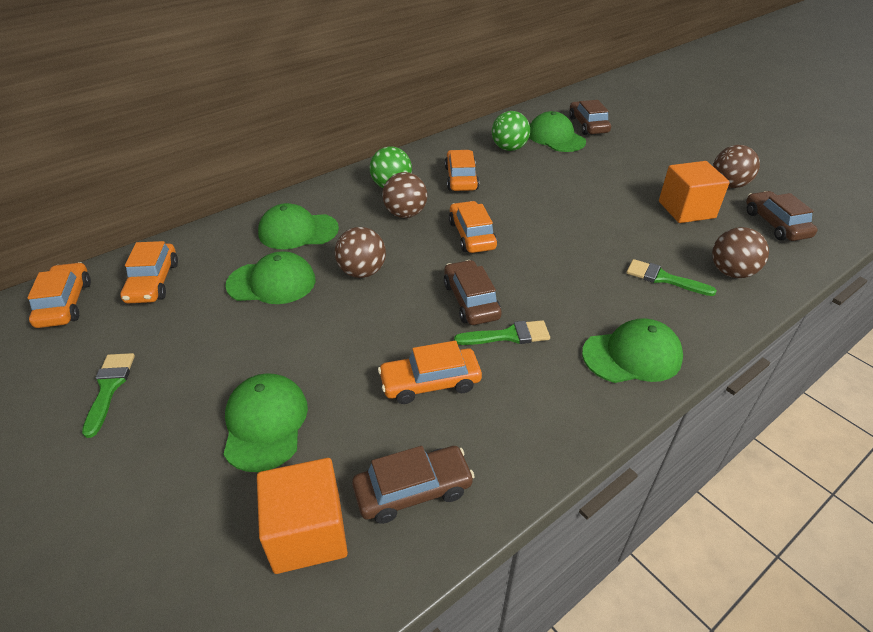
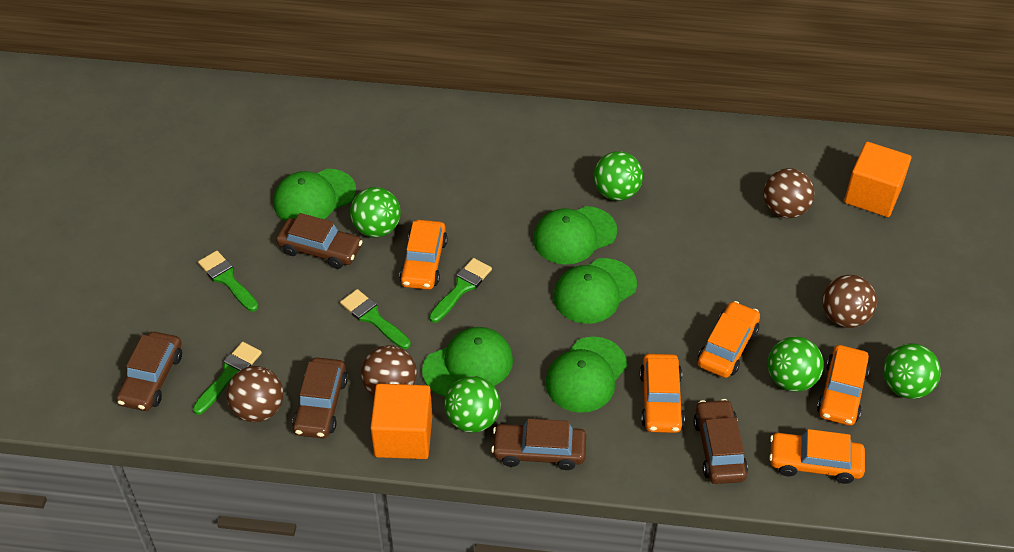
brown car: [352,446,475,524] [444,260,502,325] [569,100,611,135] [746,191,818,241] = 4 -> [117,332,182,411] [276,213,363,269] [292,358,348,438] [491,419,586,470] [693,399,748,484] = 5
green ball: [370,146,412,188] [492,111,530,151] = 2 -> [350,187,401,237] [444,376,501,433] [594,151,643,201] [768,337,824,392] [883,343,941,399] = 5
green brush: [82,353,135,438] [454,320,550,345] [626,259,717,296] = 3 -> [193,342,262,415] [198,251,259,312] [340,289,411,349] [429,258,492,323] = 4

